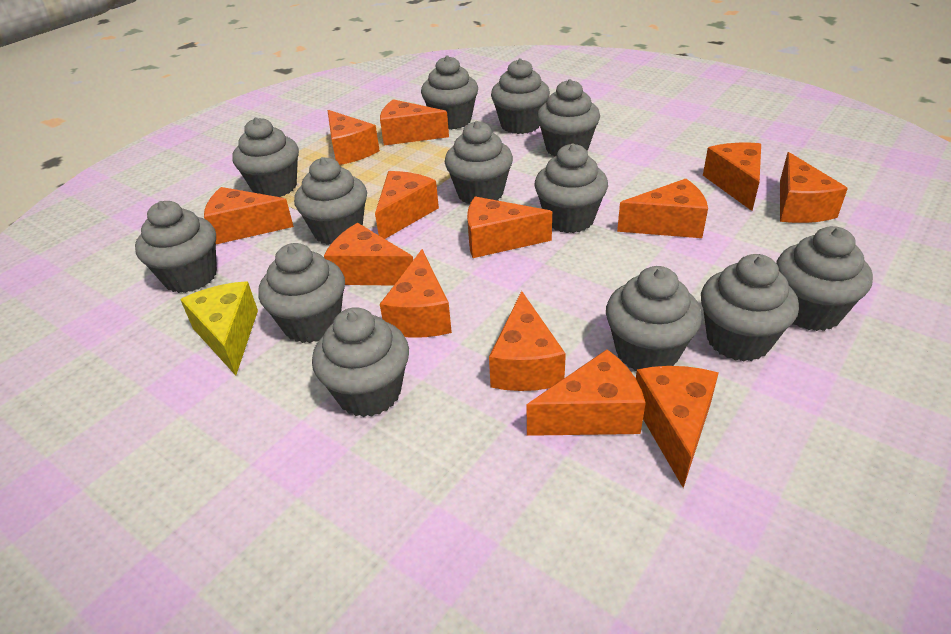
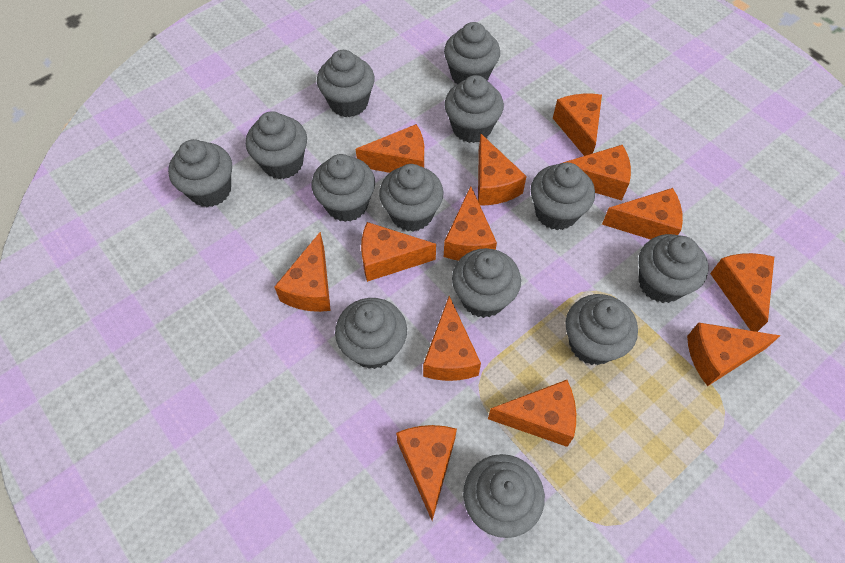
yellow cheese: [180,281,258,376] = 1 -> none = 0

